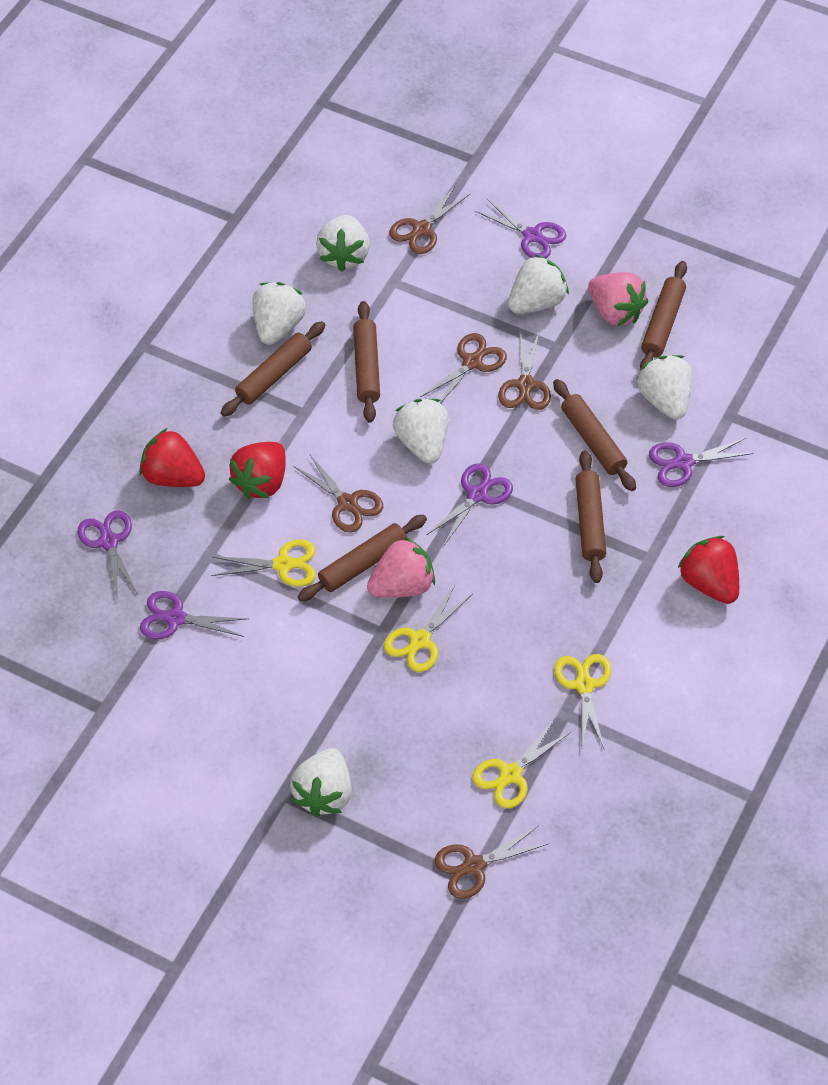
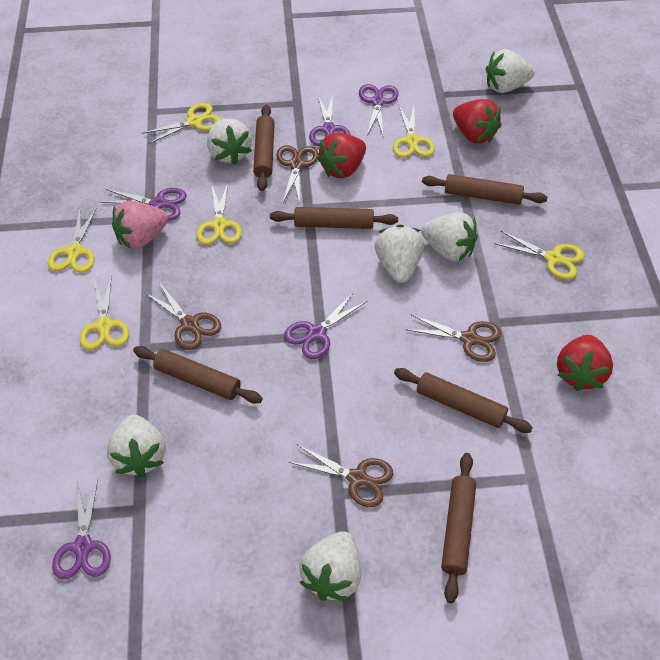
brown scissors: [294,454,383,533] [389,186,470,254] [421,333,507,404] [435,825,548,899] [498,330,551,410] = 5 -> [144,282,221,350] [276,145,319,203] [289,445,393,507] [405,314,501,362] = 4
pink strawberry: [367,537,435,598] [588,272,648,326] = 2 -> [112,201,168,249] = 1
yellow scissors: [211,539,316,587] [384,585,473,672] [472,719,571,808] [554,654,611,748] = 4 -> [48,207,97,273] [80,275,129,350] [142,103,221,144] [197,183,242,245] [393,106,435,158] [494,231,585,280] = 6

